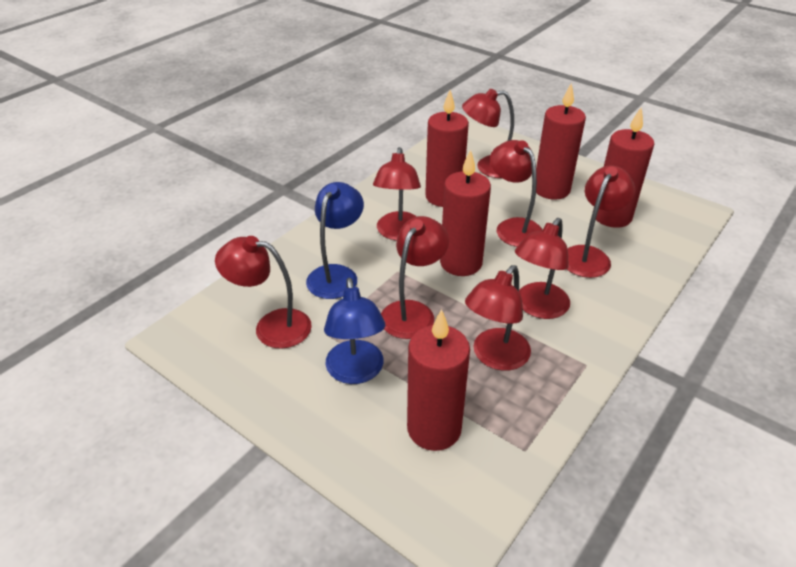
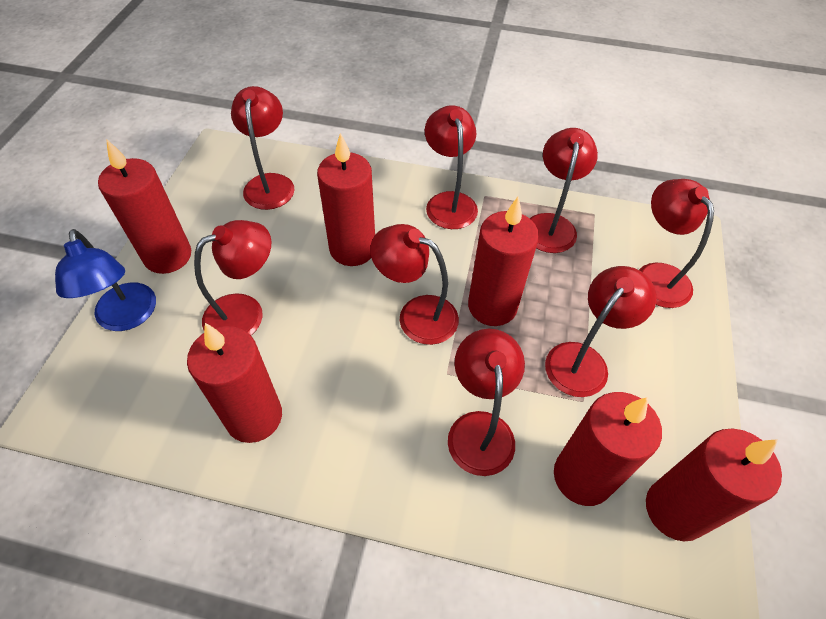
blue lamp: [306,182,364,299] [324,278,385,384] = 2 -> [55,229,156,331] = 1
red candle: [407,309,470,451] [425,90,469,207] [440,149,491,276] [536,82,586,200] [593,107,654,228] = 5 -> [98,139,191,274] [187,323,282,443] [317,133,375,266] [468,197,539,326] [554,392,662,506] [646,429,782,541] = 6

